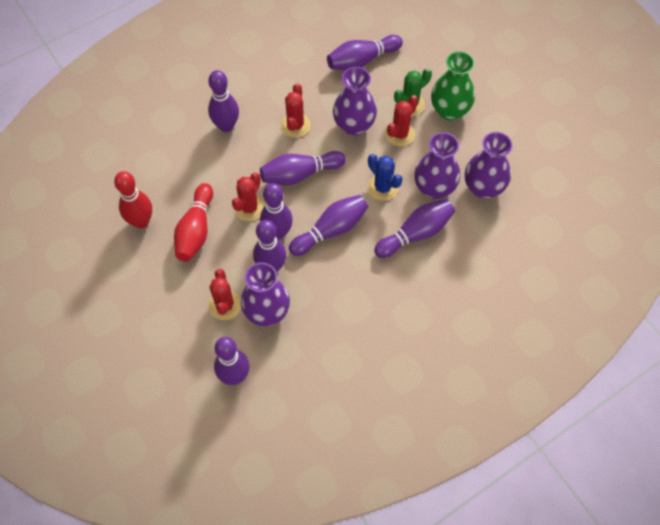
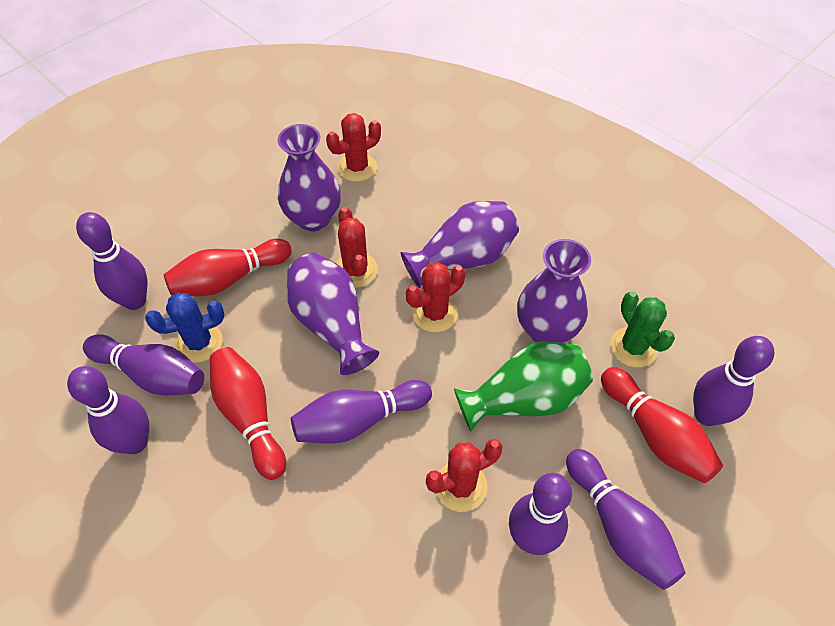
purple bowling pin: [208,70,239,132] [214,337,250,385] [253,220,286,272] [260,151,345,185] [260,183,293,239] [289,195,368,256] [327,35,403,70] [374,199,455,258] = 8 -> [67,366,149,454] [76,212,147,310] [83,334,204,395] [291,380,432,444] [509,473,572,555] [566,449,686,590] [693,336,774,426] = 7
red bowling pin: [114,171,152,228] [174,183,213,262] = 2 -> [164,239,291,296] [210,347,286,480] [601,367,723,483] = 3

